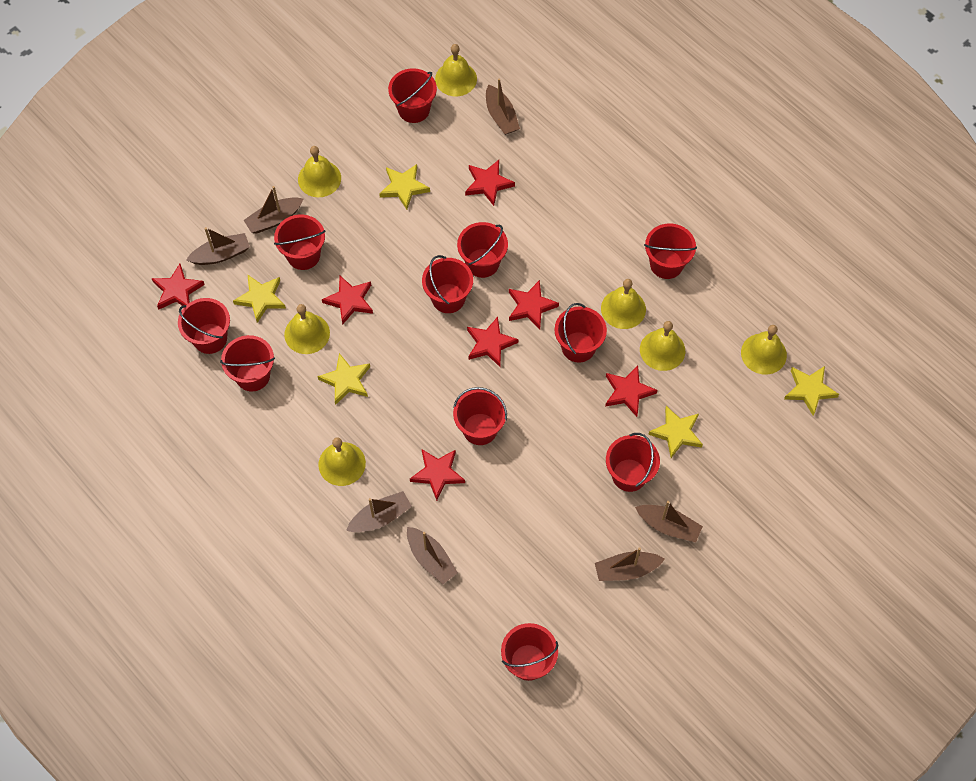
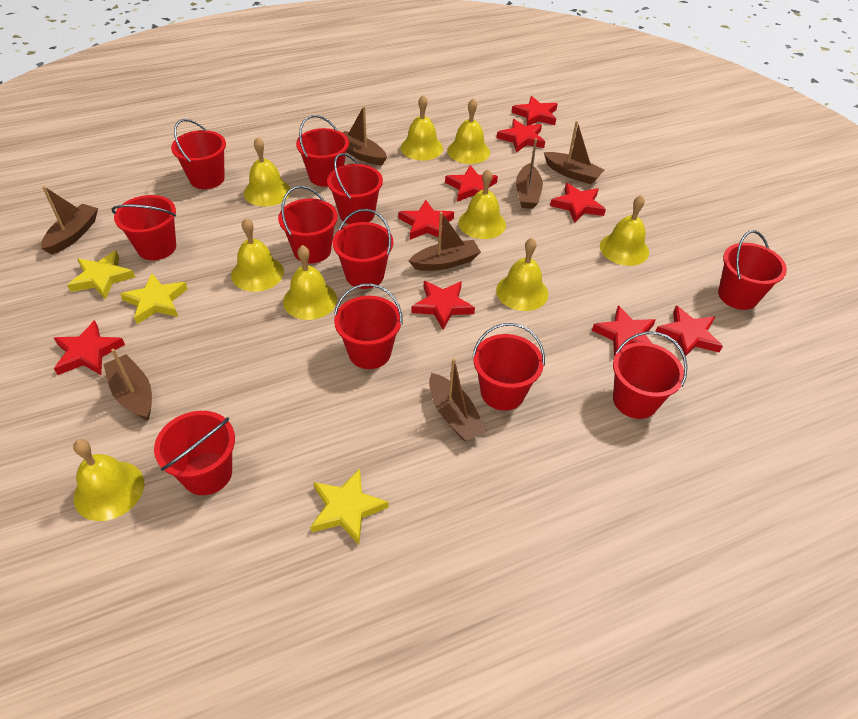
red star: [151,264,205,310] [322,276,373,324] [410,449,465,501] [465,160,515,206] [467,317,518,367] [509,280,559,329] [605,365,657,417] = 7 -> [54,320,125,375] [398,200,454,240] [411,281,475,330] [445,165,498,202] [497,119,545,153] [512,96,557,126] [550,183,606,223] [592,305,655,357] [655,306,723,358] = 9
yellow bell: [284,304,330,354] [298,146,341,197] [318,437,366,486] [435,44,477,96] [601,279,646,329] [640,321,685,371] [741,325,787,375] = 7 -> [73,439,144,521] [231,218,284,292] [244,137,291,206] [283,245,337,320] [401,95,443,161] [447,99,490,164] [458,169,506,239] [496,238,548,311] [600,195,649,266] = 9
yellow star: [233,275,286,323] [317,353,370,405] [379,164,430,210] [648,406,703,458] [784,366,839,416] = 5 -> [67,250,135,300] [120,273,188,324] [311,469,389,545] = 3

